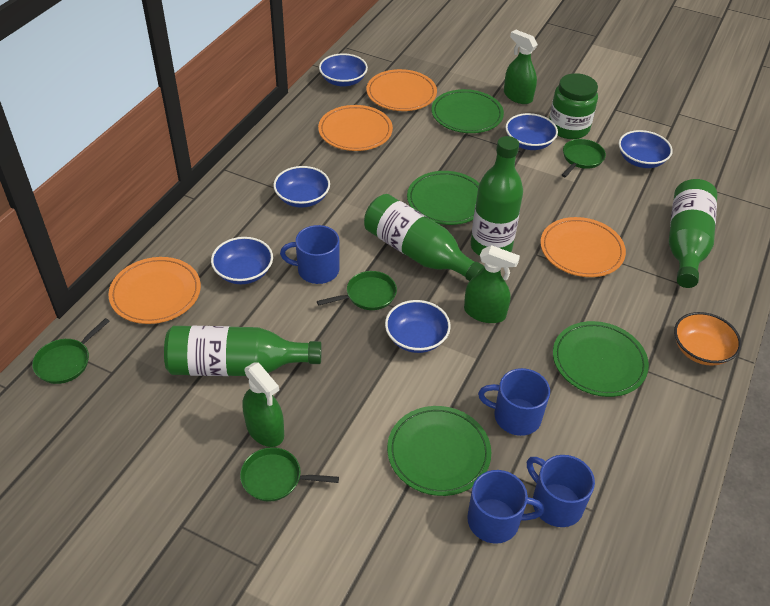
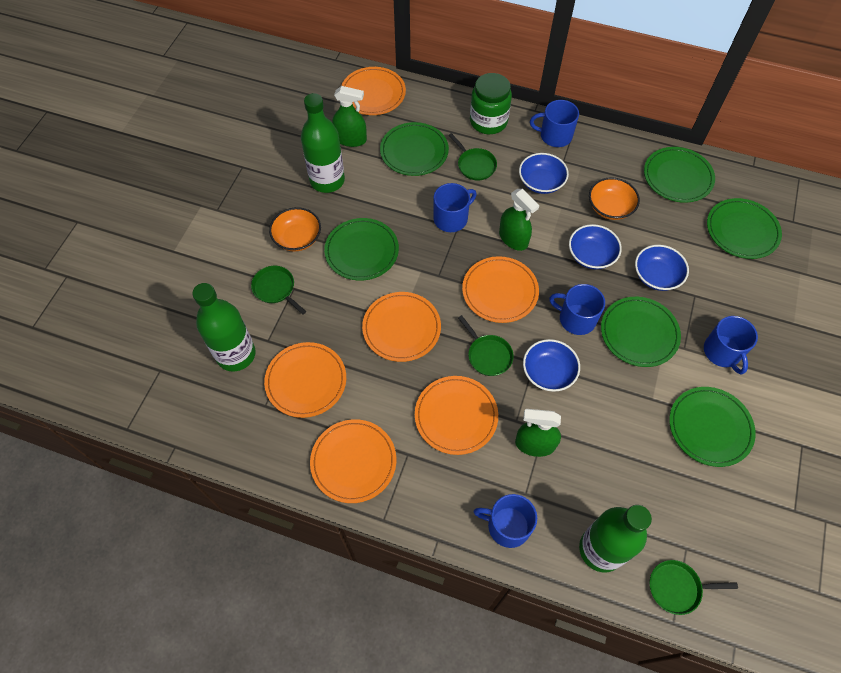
blue bowl: [211,237,273,284] [273,166,330,208] [319,53,368,87] [385,300,451,353] [505,113,558,150] [619,130,673,168] = 6 -> [519,153,569,194] [523,339,580,392] [569,224,622,269] [635,245,689,291] = 4
blue mug: [280,225,339,284] [467,470,545,544] [478,368,550,436] [527,455,595,527] = 4 -> [433,183,477,232] [473,494,537,548] [530,100,579,147] [549,284,605,335] [704,316,758,374] = 5
green bottle: [164,326,322,376] [364,194,484,281] [471,136,523,256] [669,179,717,288] = 4 -> [192,283,256,372] [301,93,345,193] [579,505,652,572] = 3
green plate: [387,406,491,496] [407,171,479,225] [431,89,504,133] [553,321,649,397] = 4 -> [324,218,399,281] [380,122,449,176] [601,297,681,367] [644,147,715,203] [669,387,756,467] [707,198,782,259] = 6
orange bowl: [674,312,741,366] = 1 -> [269,207,321,251] [589,177,640,220] = 2
orange plate: [108,257,201,324] [318,105,393,151] [367,69,437,111] [540,217,626,277] = 4 -> [264,342,346,418] [310,419,396,503] [341,67,406,115] [362,292,441,362] [415,376,498,455] [462,256,539,323] = 6

